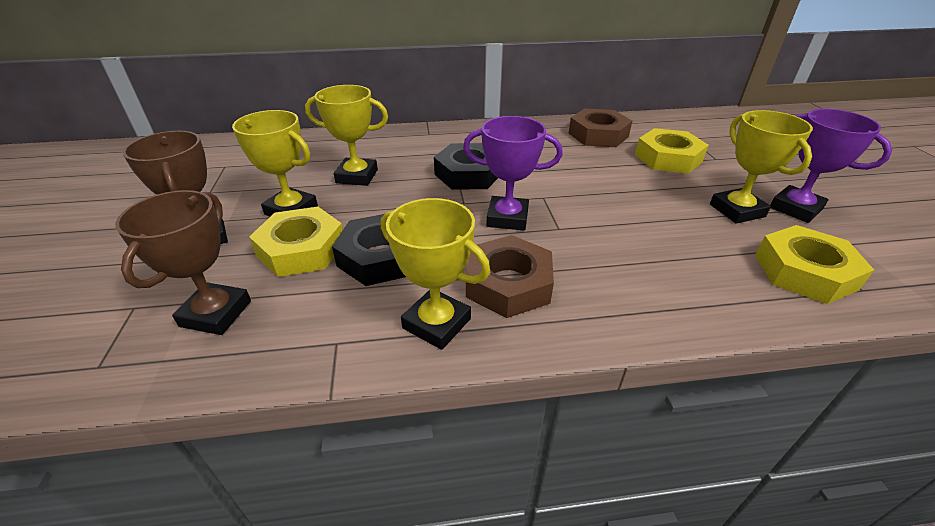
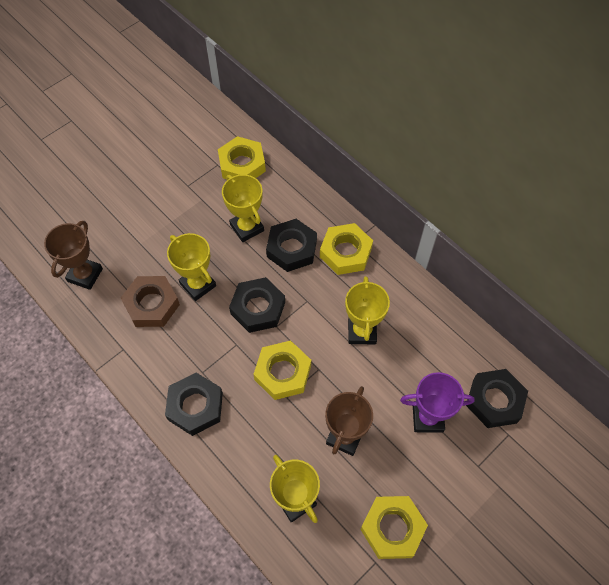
black nut: [332,214,406,286] [434,143,498,190] = 2 -> [165,373,223,436] [229,277,285,333] [266,219,317,272] [466,369,528,428] = 4
brown nut: [466,235,554,318] [568,108,632,147] = 2 -> [121,276,180,327] = 1
purple trophy: [463,116,563,231] [770,109,892,223] = 2 -> [400,372,475,433] = 1
yellow nut: [249,207,343,277] [635,128,709,174] [755,225,874,304] = 3 -> [218,136,266,179] [253,341,311,400] [320,223,373,275] [360,496,428,559] = 4

